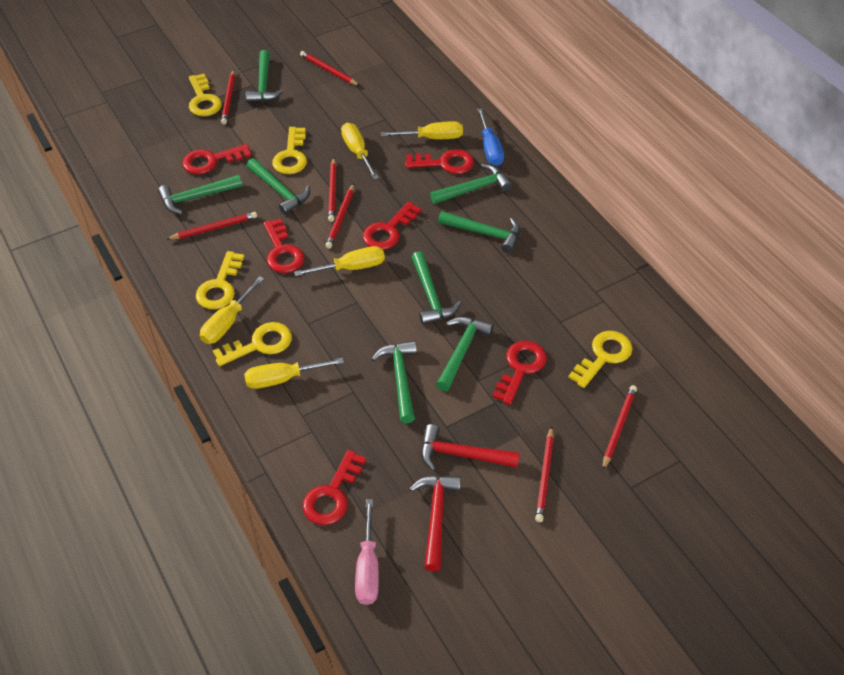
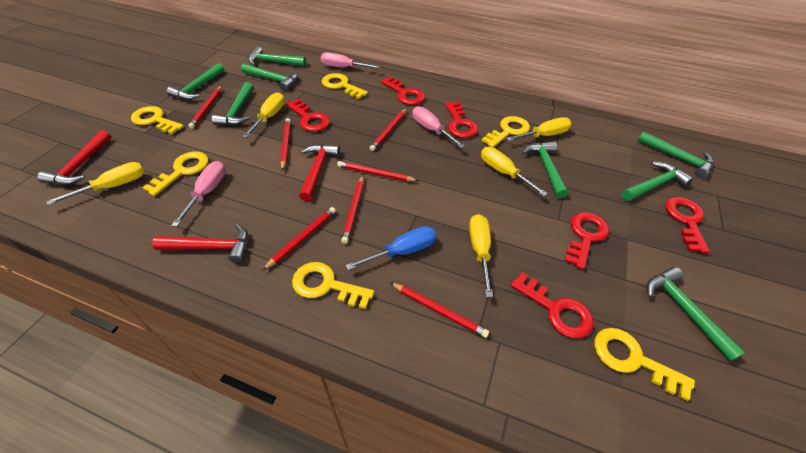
pink screwdriver: [355,499,379,605] = 1 -> [171,161,226,227] [321,52,381,69] [412,106,465,148] = 3
red hammer: [409,476,461,571] [421,424,520,471] = 2 -> [37,130,111,185] [152,223,248,263] [299,144,340,201] = 3
yellow key: [189,74,222,116] [196,251,244,309] [213,322,292,366] [272,127,307,174] [568,331,633,388] = 5 -> [131,106,184,134] [142,151,209,196] [292,262,374,309] [322,73,368,99] [481,116,530,147] [594,328,695,401] = 6

